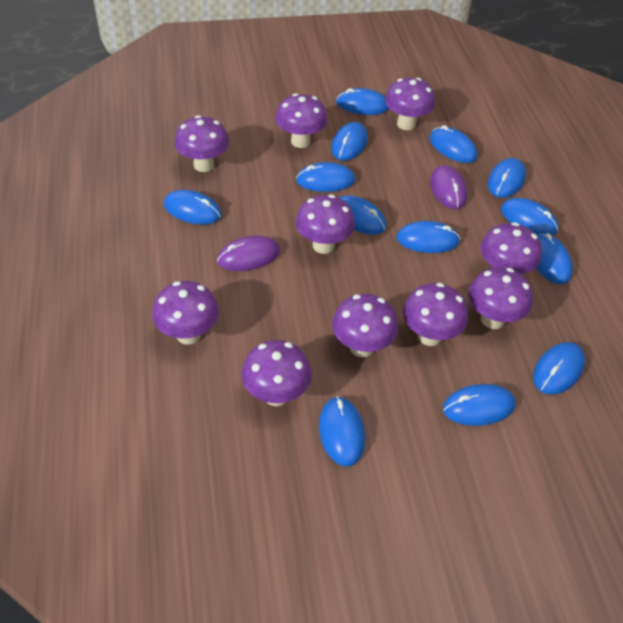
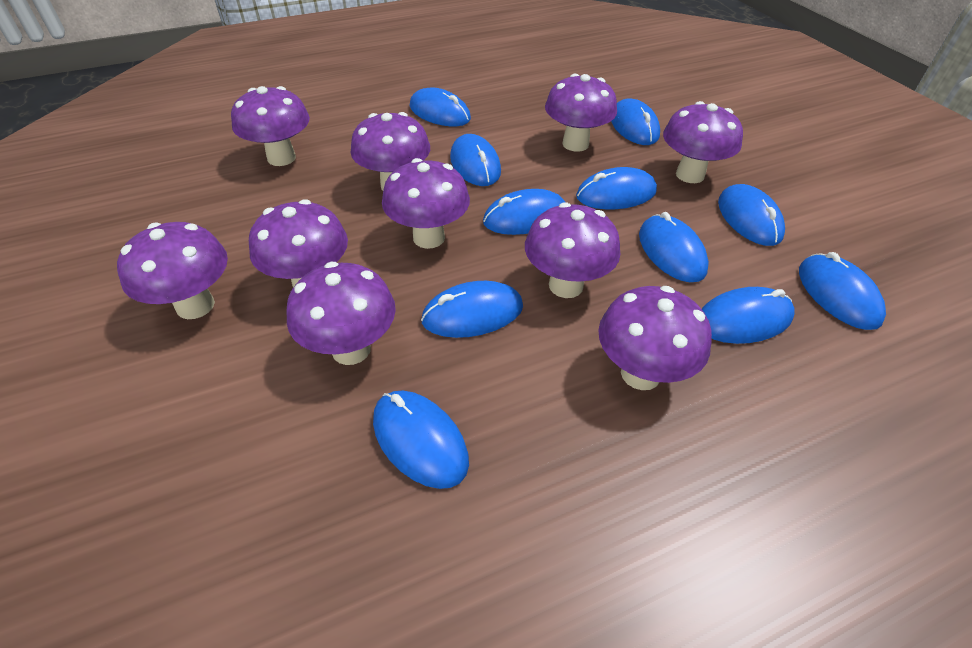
blue mouse: [164,190,222,224] [296,162,355,192] [319,396,365,467] [331,122,368,161] [336,88,389,115] [340,196,386,235] [396,221,460,253] [430,125,477,163] [443,384,516,426] [488,158,526,198] [501,198,558,235] [533,342,585,395] [536,233,573,284] = 13 -> [373,391,469,489] [410,87,471,126] [421,281,523,338] [450,134,501,186] [483,189,565,235] [576,167,657,209] [611,98,660,145] [639,212,709,282] [702,287,795,344] [718,184,785,246] [799,252,886,330] = 11
purple mouse: [217,236,280,271] [430,165,468,209] = 2 -> none = 0

